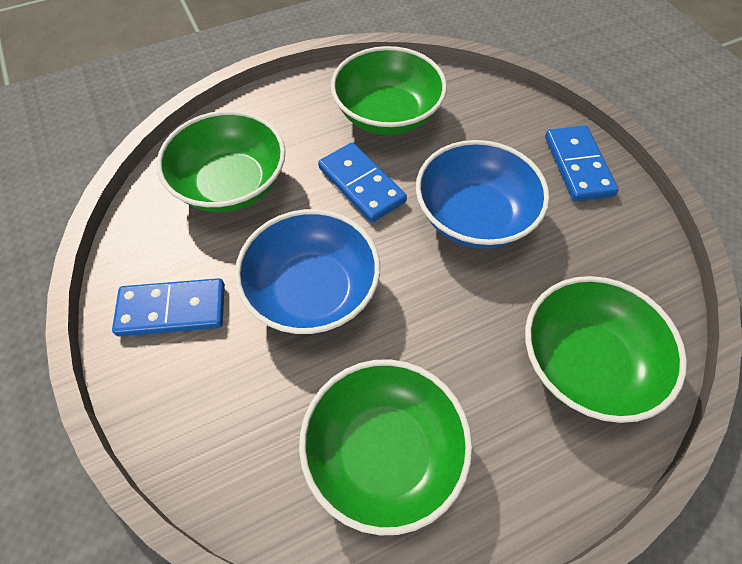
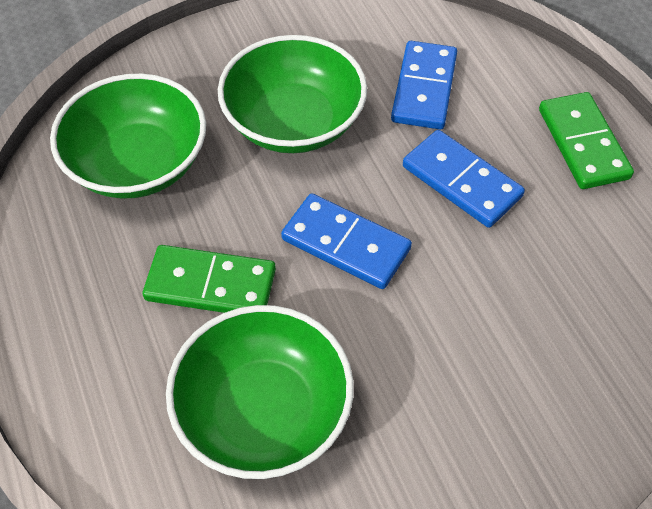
blue bowl: [235,209,380,334] [416,140,549,248] = 2 -> none = 0
green bowl: [157,111,286,212] [299,359,472,535] [331,46,447,135] [525,276,687,423] = 4 -> [50,74,206,199] [166,305,354,479] [218,35,367,153] = 3
green domino: none = 0 -> [143,245,276,313] [539,92,634,189] = 2

